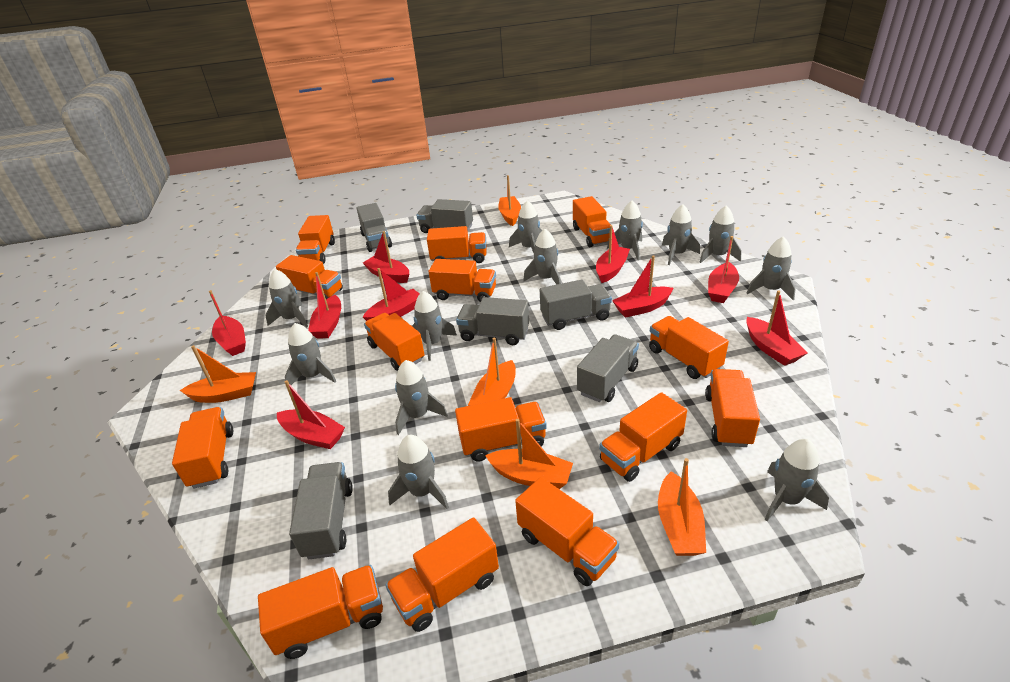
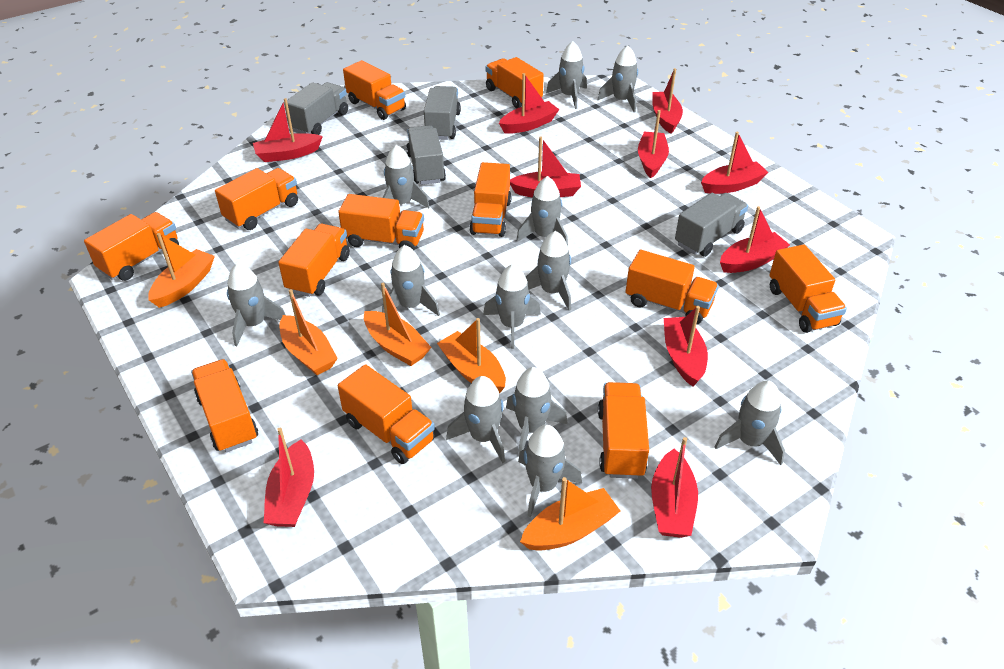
grey truck: [289,462,353,559] [356,203,392,252] [417,199,473,233] [456,297,529,345] [540,279,612,330] [577,335,639,402] = 6 -> [284,82,348,135] [406,125,446,185] [424,86,461,140] [675,193,748,257] = 4
orange truck: [172,407,233,489] [258,565,383,659] [276,255,343,299] [296,215,335,264] [364,313,425,371] [385,517,499,632] [427,226,487,263] [429,259,496,302] [455,397,547,462] [515,477,619,586] [573,196,611,247] [599,392,687,482] [649,316,729,379] [705,369,760,447] = 14 -> [84,212,179,281] [191,359,258,452] [215,168,298,230] [278,224,350,297] [338,194,424,250] [338,364,435,464] [343,60,406,120] [469,162,512,237] [485,57,544,108] [598,382,649,479] [626,250,719,325] [769,244,847,333] = 12
red boat: [209,290,246,356] [277,380,345,449] [308,272,341,339] [363,231,409,283] [363,268,420,321] [596,225,630,283] [612,255,673,318] [708,236,739,303] [746,291,807,366] = 9 -> [253,98,323,162] [264,428,314,527] [499,73,559,134] [510,136,581,198] [638,110,669,178] [651,437,698,538] [652,68,683,133] [664,306,708,386] [701,132,769,194] [720,206,790,273] = 10

